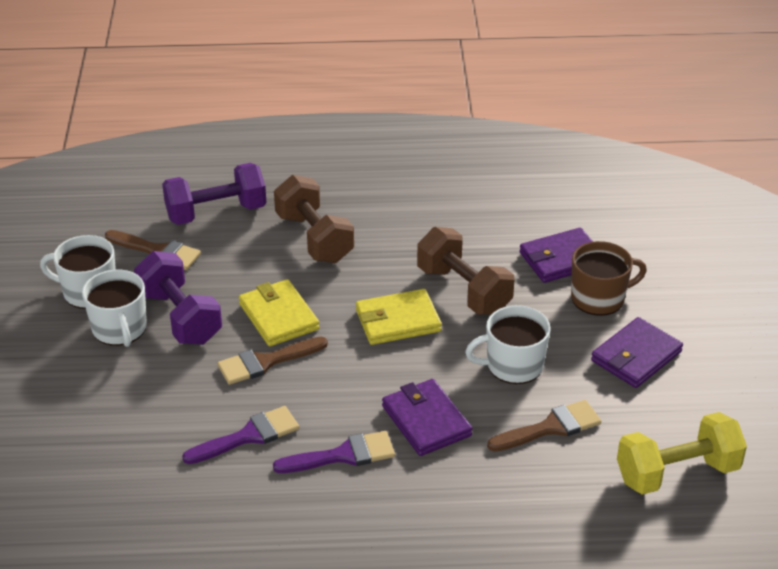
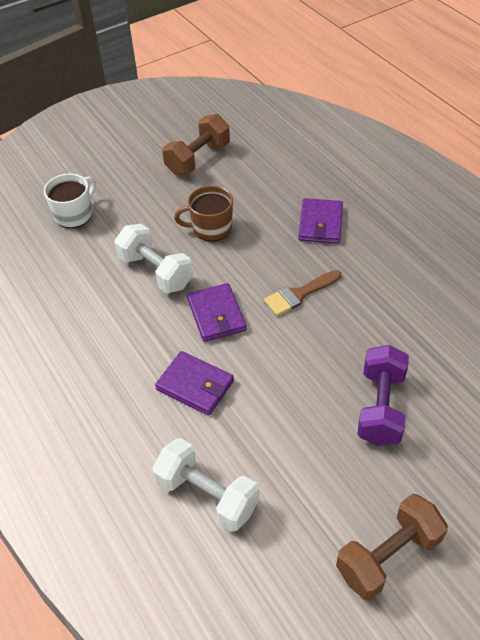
brown brush: [105,230,201,270] [217,337,328,385] [487,400,601,451] = 3 -> [264,270,341,316] = 1
purple brush: [182,406,299,464] [273,431,395,473] = 2 -> none = 0
purple dumbbell: [134,251,222,345] [162,163,267,225] = 2 -> [357,345,409,446] = 1
white dumbbell: none = 0 -> [114,224,193,293] [152,438,259,532] = 2
white mug: [40,235,116,309] [82,269,147,347] [465,305,551,384] = 3 -> [44,174,96,228] = 1
yellow dumbbell: [617,412,747,495] = 1 -> none = 0
yellow wallet: [239,279,320,347] [356,289,442,345] = 2 -> none = 0

